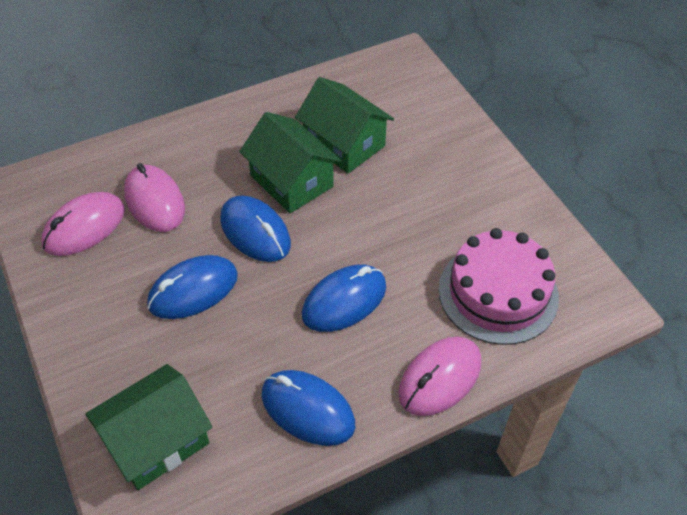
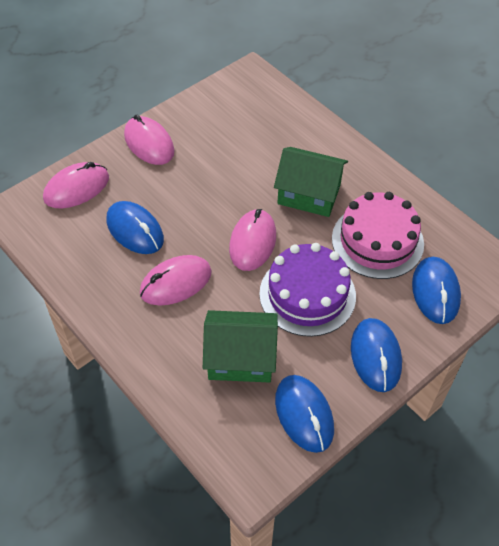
green house: [85,364,213,490] [239,112,341,213] [295,77,394,174] = 3 -> [203,310,278,383] [274,147,348,217] = 2
pink mouse: [41,192,125,256] [124,163,185,232] [398,337,481,416] = 3 -> [43,162,109,208] [124,115,175,165] [140,255,212,306] [229,209,276,271] = 4
purple cake: none = 0 -> [259,243,356,337] = 1

